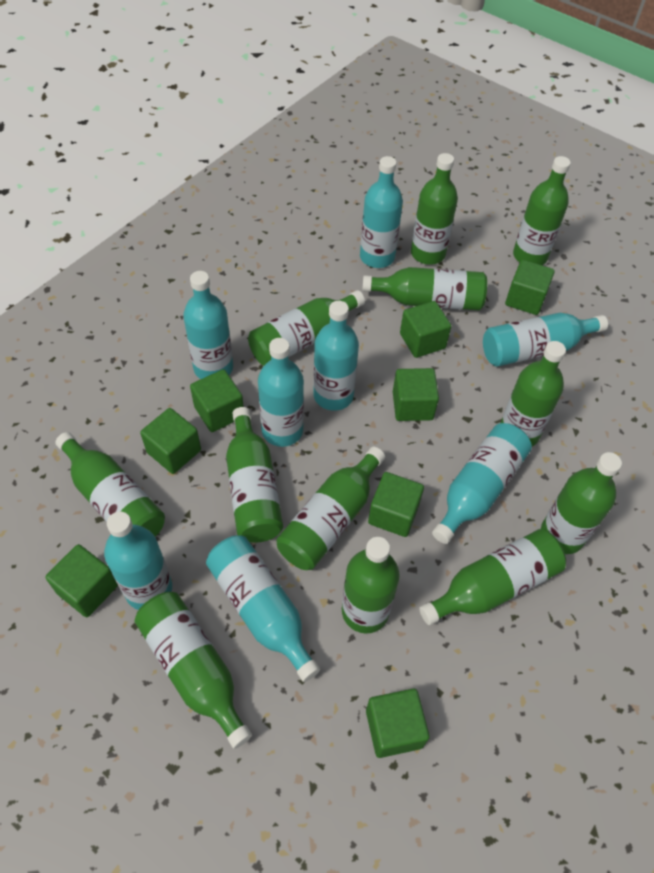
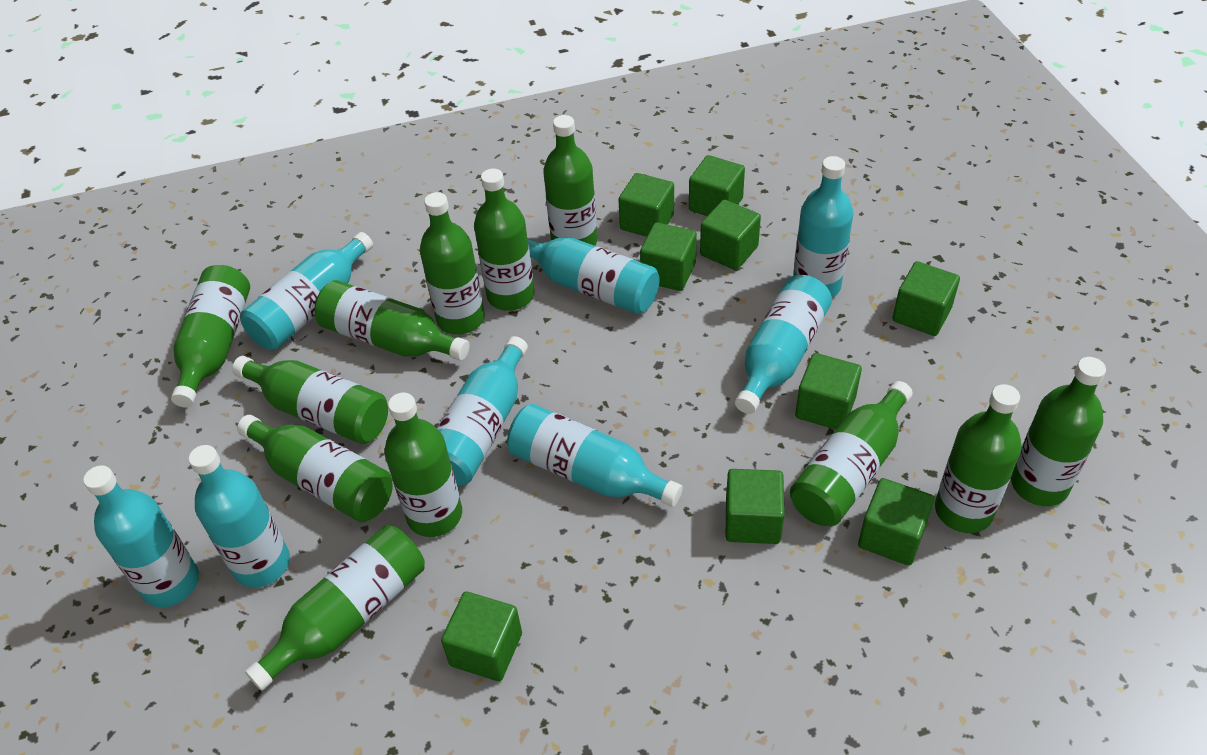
green cube: [45,544,118,617] [140,408,201,474] [190,369,244,432] [366,689,430,758] [368,472,424,537] [393,368,439,421] [400,301,451,358] [505,260,555,315] = 8 -> [441,591,522,682] [618,173,674,237] [640,222,697,291] [689,155,745,216] [700,200,761,270] [726,469,785,544] [795,353,862,430] [858,478,934,566] [892,261,960,336] = 9

